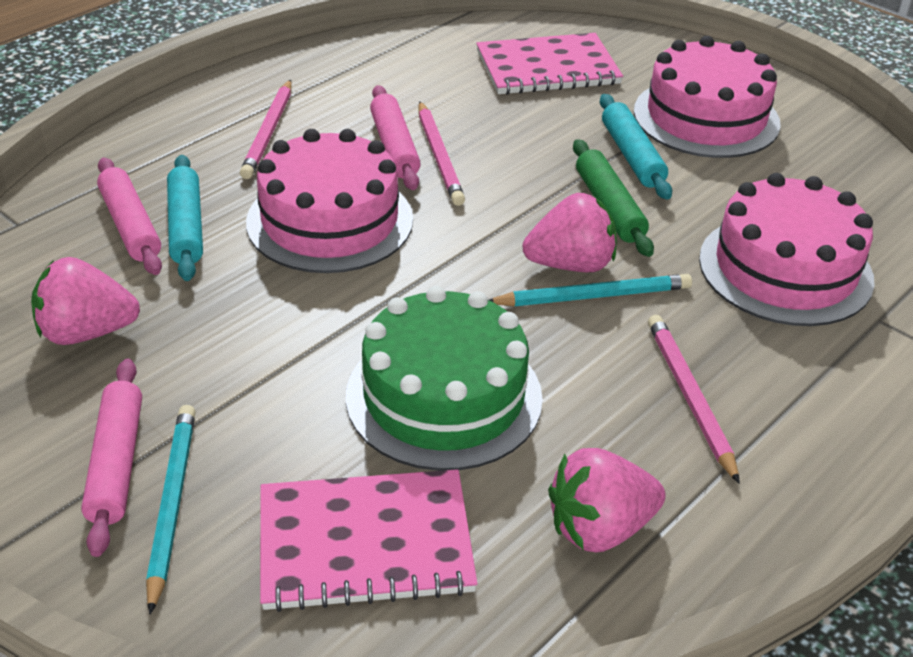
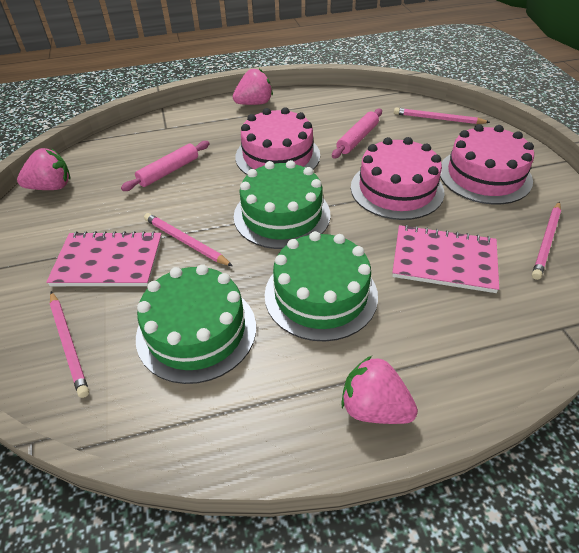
green cake: [346,286,543,471] = 1 -> [136,264,256,384] [234,160,330,249] [265,231,378,342] = 3
green rolling pin: [573,139,654,257] = 1 -> none = 0
pink pencil: [240,79,292,179] [419,101,465,206] [648,315,740,484] = 3 -> [50,292,89,398] [144,213,233,266] [394,108,490,124] [532,202,561,280] = 4
pink rolling pin: [81,359,142,557] [97,158,162,275] [370,85,421,190] = 3 -> [121,141,210,191] [332,109,382,158] = 2
turquoise pencil: [146,405,196,615] [489,274,692,306] = 2 -> none = 0
turquoise rolling pin: [167,155,203,281] [600,94,672,200] = 2 -> none = 0

